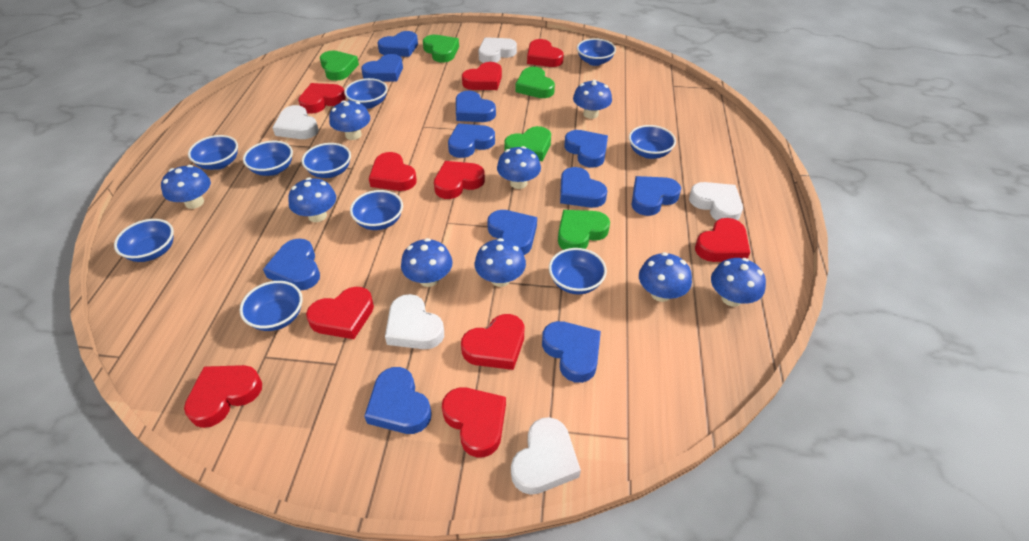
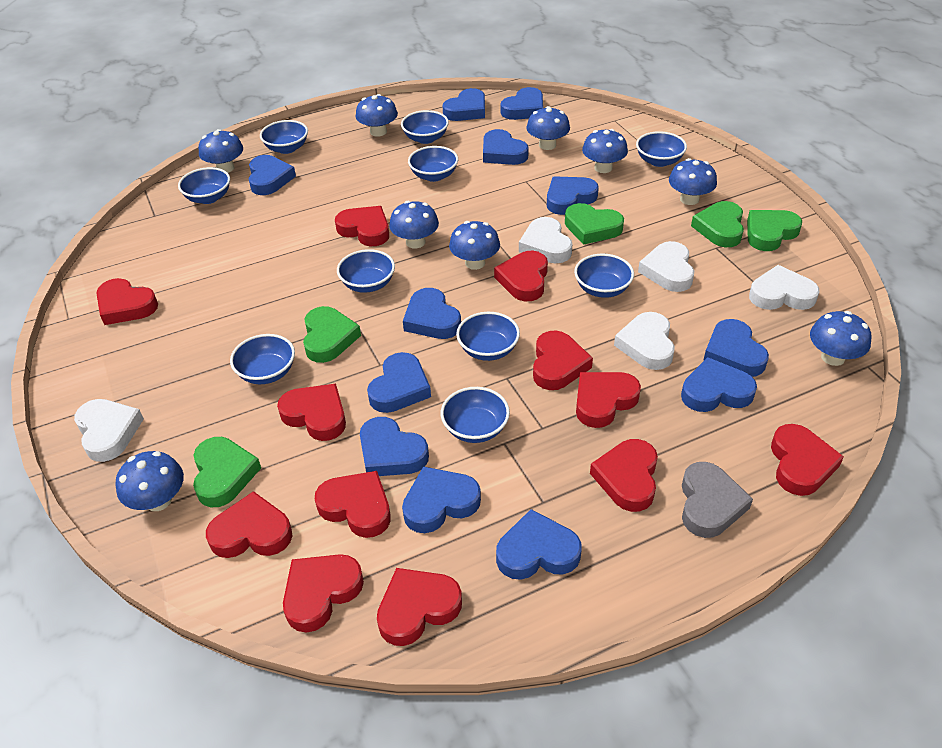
blue heart: [263,239,320,291] [361,54,403,82] [364,367,432,434] [378,31,418,57] [448,123,495,158] [456,91,496,122] [487,210,537,255] [542,321,601,383] [560,167,607,208] [564,130,608,168] [632,176,681,216] = 11 -> [249,155,296,195] [360,417,429,476] [367,352,431,413] [402,466,481,533] [403,288,461,339] [443,88,485,121] [483,129,529,165] [496,509,582,580] [501,87,543,120] [547,176,599,215] [681,357,757,412] [703,319,769,377] = 12
grey heart: none = 0 -> [682,462,753,538] = 1
red heart: [184,365,262,428] [298,83,346,113] [306,287,374,339] [369,152,417,191] [434,161,485,199] [442,387,506,457] [461,314,524,370] [462,62,502,90] [527,39,564,67] [695,218,750,262] = 10 -> [96,278,158,325] [206,491,292,558] [277,384,346,441] [283,554,364,633] [315,471,391,538] [335,206,389,246] [377,568,462,646] [494,251,548,301] [533,331,593,390] [576,372,641,428] [590,439,658,512] [771,424,844,496] = 12

